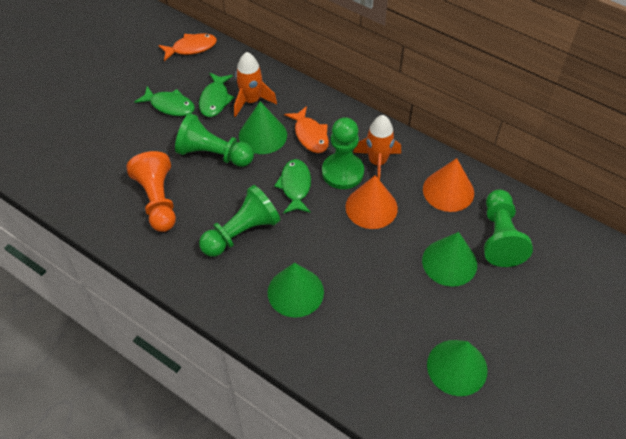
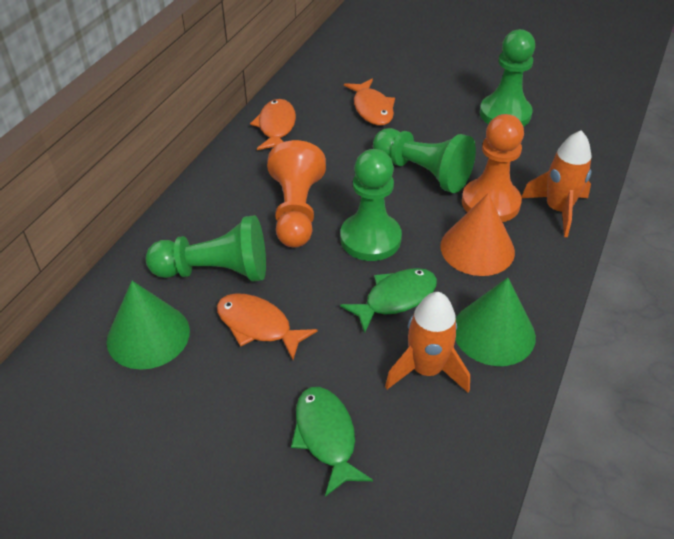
green cone: [239,102,287,154] [268,263,324,318] [422,232,477,287] [427,340,488,396] = 4 -> [106,281,190,370] [455,278,536,366] = 2
green fish: [134,86,195,116] [199,73,235,117] [274,159,311,214] = 3 -> [291,387,373,497] [340,268,437,333] = 2
orange cone: [346,175,398,229] [423,158,474,212] = 2 -> [440,193,515,276] = 1
orange fish: [158,33,217,61] [284,106,329,153] = 2 -> [217,293,317,360] [250,99,296,150] [344,79,395,125] = 3
orange pawn: [126,151,176,232] = 1 -> [267,140,326,247] [462,114,524,222] = 2

